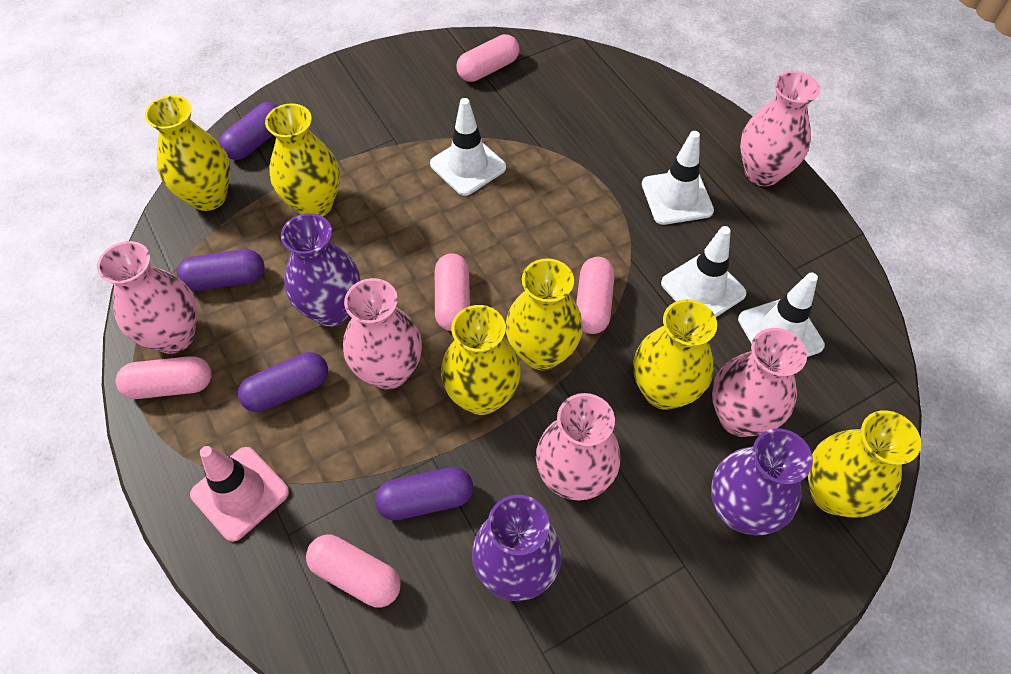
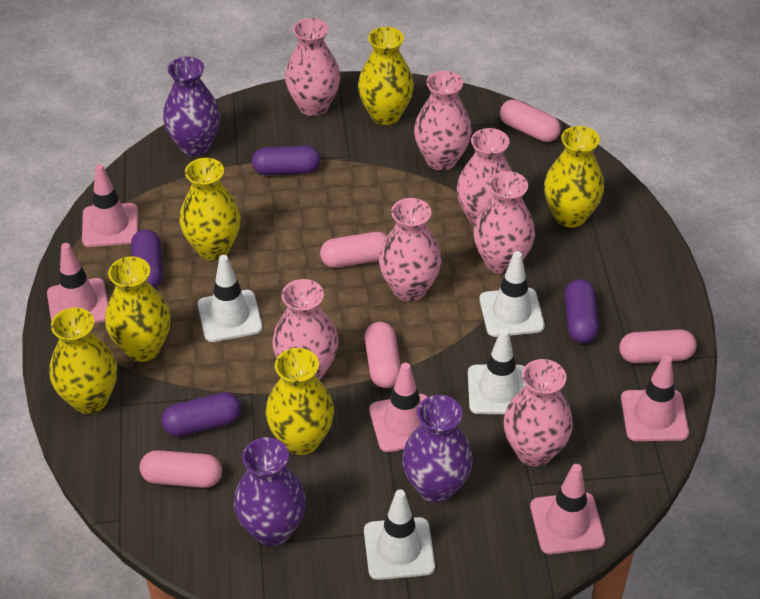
pink traffic cone: [190,446,289,542] = 1 -> [47,243,108,323] [82,164,138,247] [369,363,428,452] [530,464,605,554] [621,355,689,441] = 5
pink vase: [97,241,197,354] [343,278,422,389] [536,393,620,500] [712,328,807,437] [740,71,820,186] = 5 -> [272,279,338,380] [285,18,340,116] [379,198,442,301] [414,71,472,170] [457,128,512,226] [474,171,535,274] [504,359,573,466] = 7

